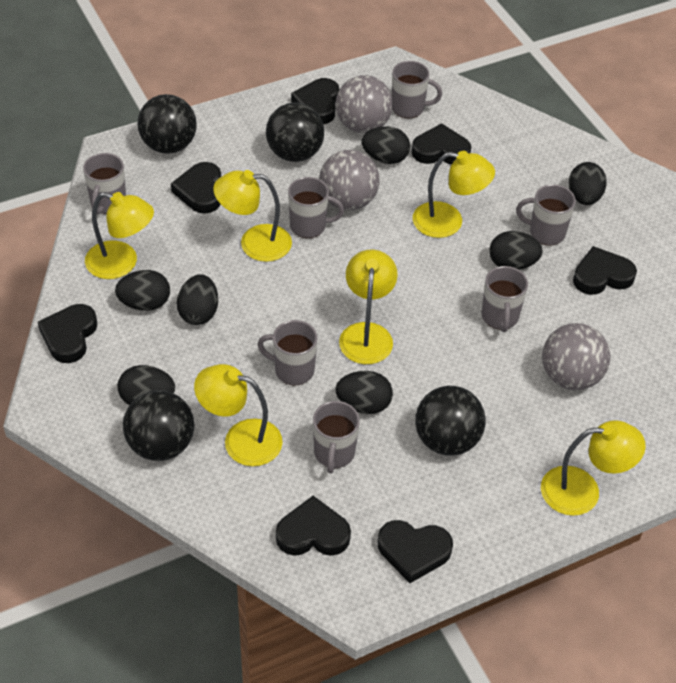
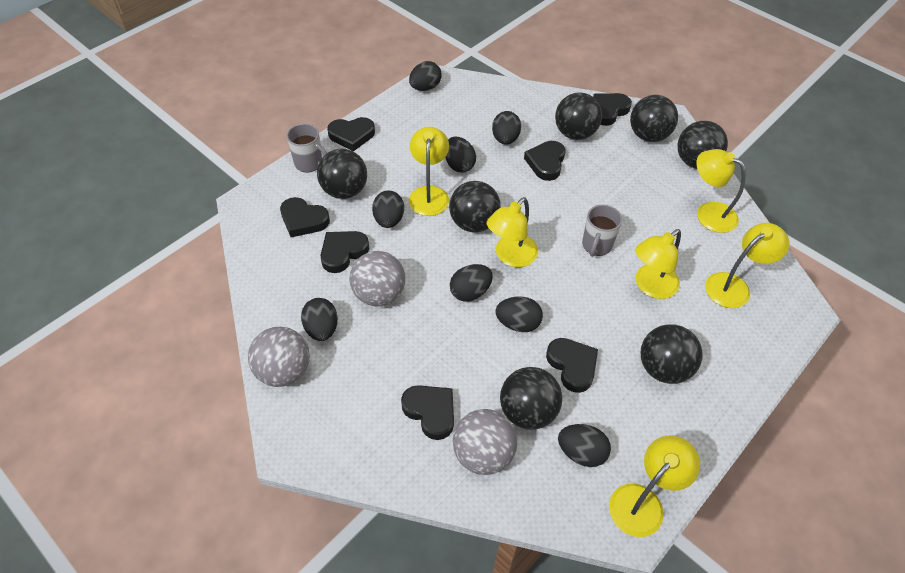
black ball: [123,390,194,461] [138,94,197,154] [266,102,324,162] [415,386,486,456] = 4 -> [317,149,367,199] [449,181,501,232] [500,367,562,430] [555,92,602,140] [630,95,678,142] [641,324,703,384] [678,121,728,169] = 7
black egg: [115,270,170,311] [117,365,175,405] [177,274,218,325] [335,371,393,414] [362,126,410,164] [489,231,543,270] [569,162,607,205] = 7 -> [301,298,338,341] [372,190,404,228] [409,61,442,91] [445,137,476,172] [450,264,493,302] [492,111,521,145] [495,297,543,332] [558,424,611,467] = 8
grey mug: [83,153,126,214] [257,320,317,386] [288,177,344,238] [313,401,360,473] [392,61,442,118] [481,266,528,332] [516,184,576,246] = 7 -> [287,124,327,173] [582,205,622,257] = 2

